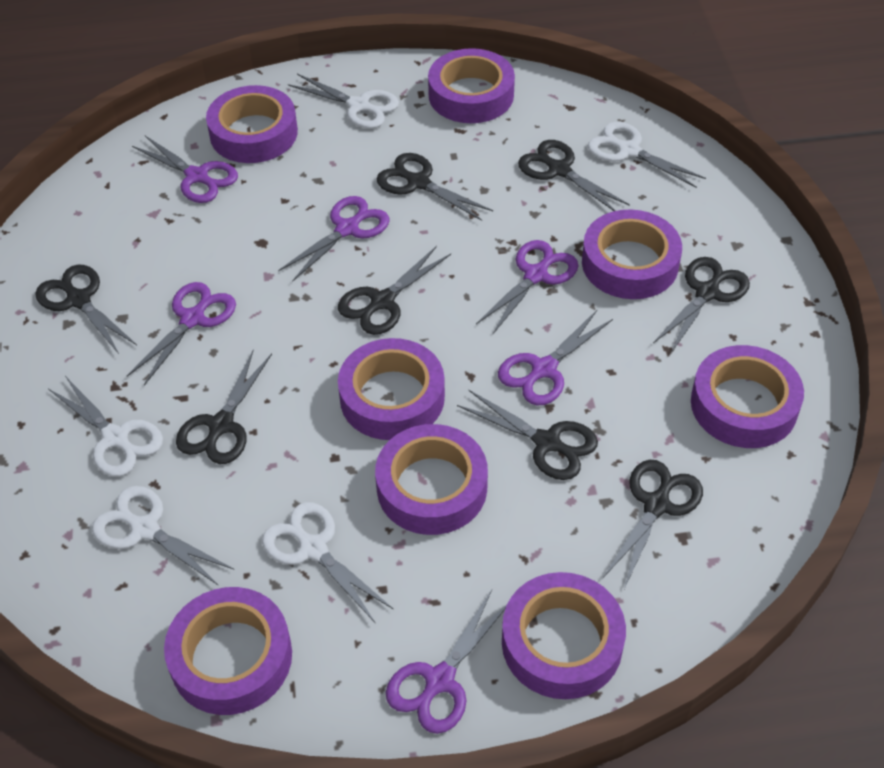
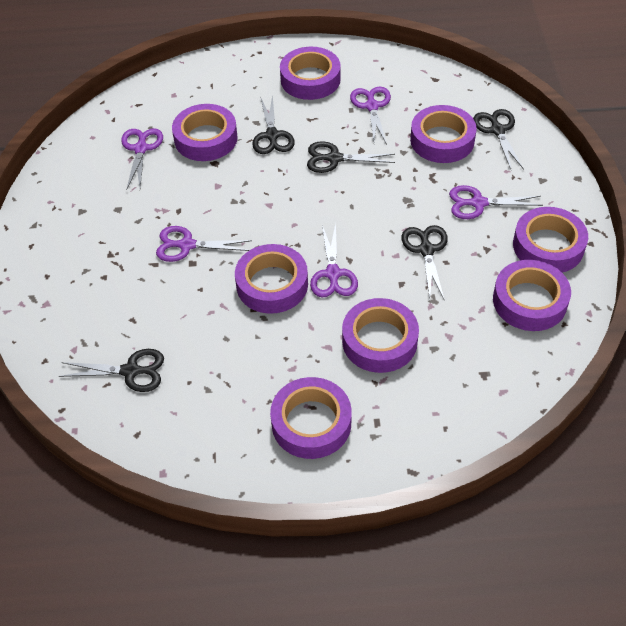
black scissors: [35,265,137,354] [176,349,272,464] [338,246,451,335] [377,153,493,221] [457,390,598,480] [518,140,630,211] [603,460,703,589] [653,257,750,353] = 8 -> [59,349,164,392] [252,94,295,154] [307,141,395,173] [401,225,448,301] [473,109,524,170] = 5
purple scissors: [127,282,236,385] [132,136,238,203] [278,196,389,282] [386,590,507,734] [476,240,579,334] [498,310,613,405] = 6 -> [121,128,163,191] [156,226,252,262] [310,223,358,297] [350,87,391,145] [449,185,543,219] = 5
white scissors: [48,376,163,477] [92,486,234,586] [262,502,393,622] [288,74,399,129] [588,122,706,188] = 5 -> none = 0

